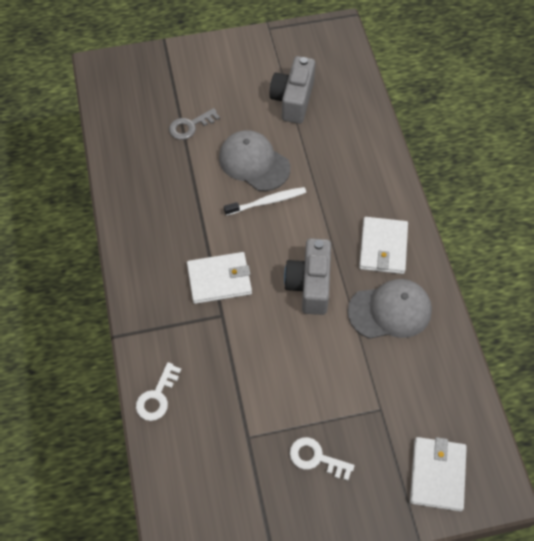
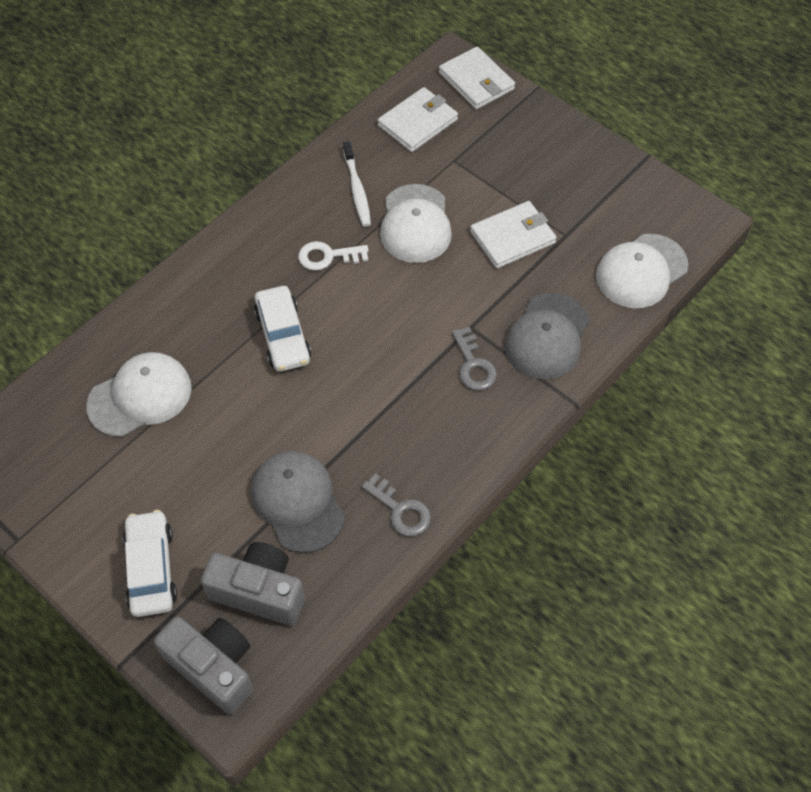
grey key: [169,108,220,140] = 1 -> [362,473,431,536] [452,327,497,391] = 2
white cap: none = 0 -> [86,352,192,437] [380,184,452,263] [596,234,688,308] = 3
white car: none = 0 -> [123,510,177,617] [254,286,311,372] = 2
white key: [136,362,181,421] [290,437,355,481] = 2 -> [298,241,369,271] = 1

